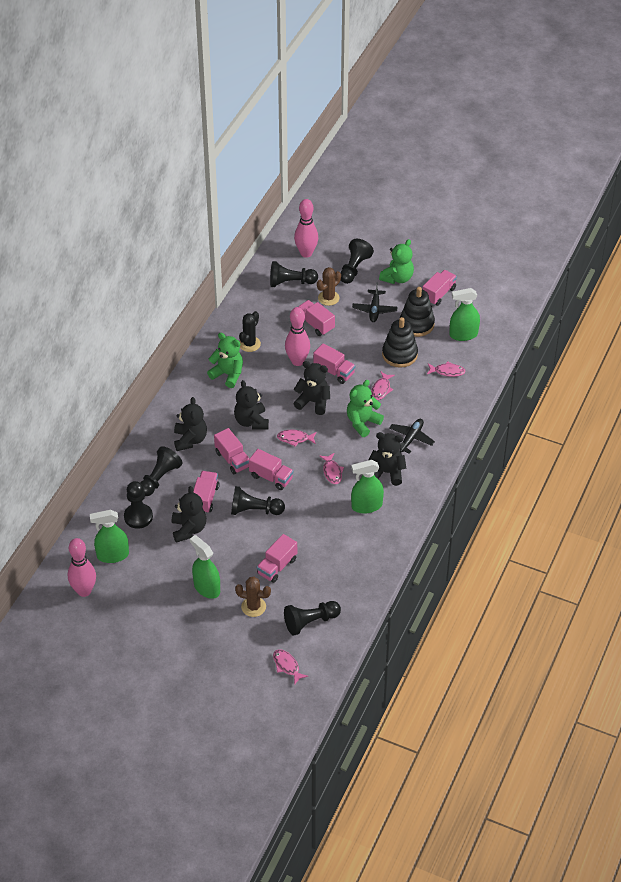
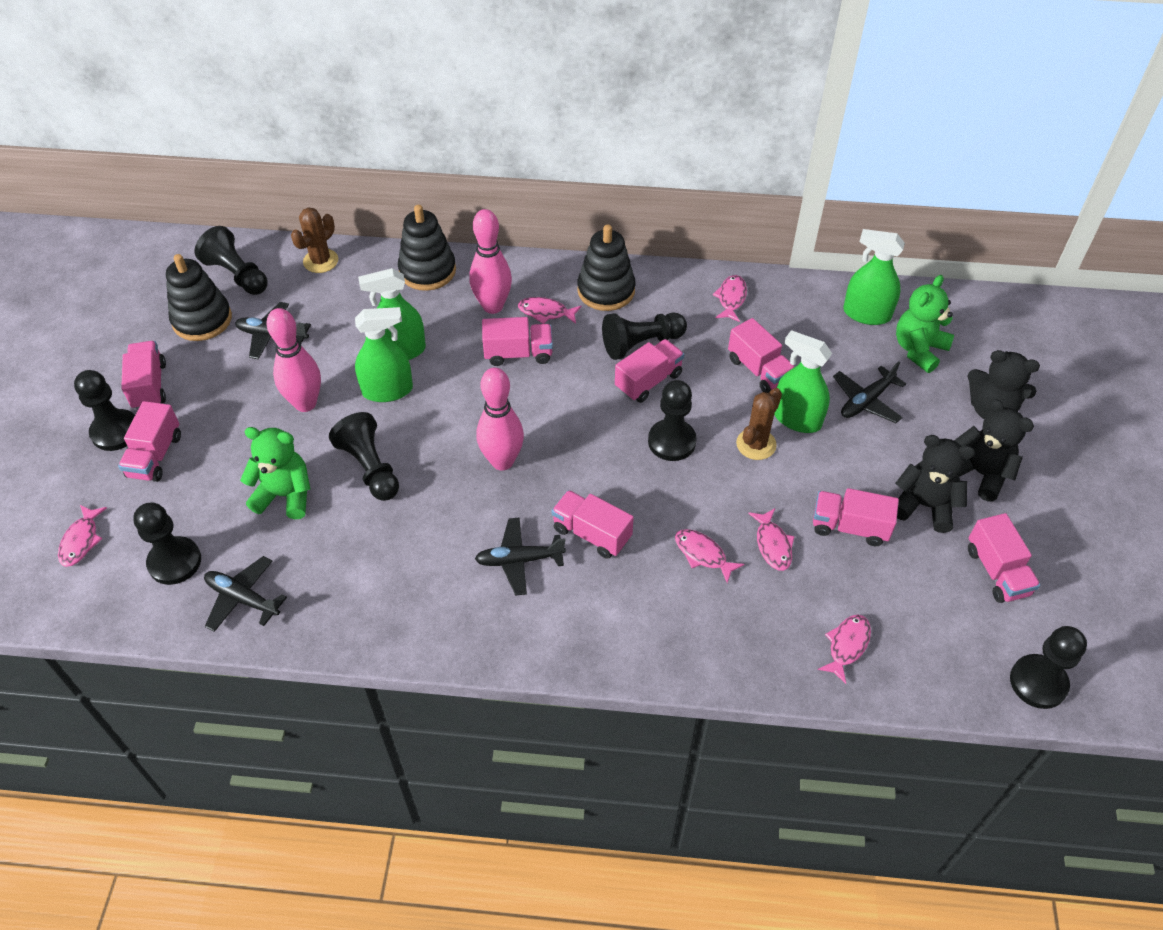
black cactus: [239,311,261,352] = 1 -> none = 0
black pawn: [124,481,153,529] [140,446,183,496] [231,486,285,515] [270,261,318,287] [284,601,341,636] [340,239,374,284] = 6 -> [74,370,135,451] [133,503,201,585] [195,226,268,295] [329,412,399,501] [602,312,687,360] [648,380,697,461] [1010,626,1087,709] = 7
black plane: [352,282,398,322] [389,419,435,454] = 2 -> [204,556,287,632] [235,302,311,359] [475,517,566,596] [833,361,906,423] = 4
black stacking toy: [382,317,418,368] [400,287,435,337] = 2 -> [166,254,232,341] [398,205,456,291] [577,224,636,311] = 3
black teddy bear: [172,486,206,543] [174,397,207,451] [234,380,269,430] [293,361,330,415] [368,432,407,486] = 5 -> [895,435,975,533] [954,399,1034,502] [967,350,1040,419] = 3
green teddy bear: [207,333,243,388] [347,380,384,437] [379,239,414,284] = 3 -> [240,427,310,519] [896,275,954,373] = 2
pink fish: [273,649,308,685] [277,430,317,447] [320,453,344,484] [371,372,395,400] [427,361,466,377] = 5 -> [58,505,107,567] [518,297,582,324] [675,529,744,583] [713,275,747,322] [748,508,795,571] [818,615,871,684] = 6
pink truck: [193,471,220,514] [214,428,250,474] [249,449,294,490] [257,534,297,583] [298,300,335,336] [313,343,355,384] [422,270,457,306] = 7 -> [118,401,181,482] [121,341,166,410] [482,317,553,366] [552,490,634,559] [615,339,684,403] [728,318,795,393] [813,488,899,546] [968,513,1040,603] = 8

